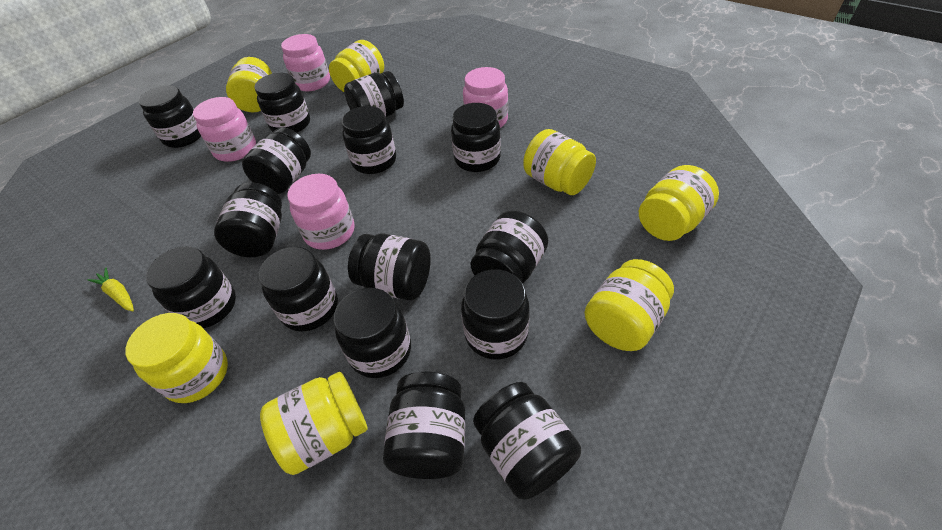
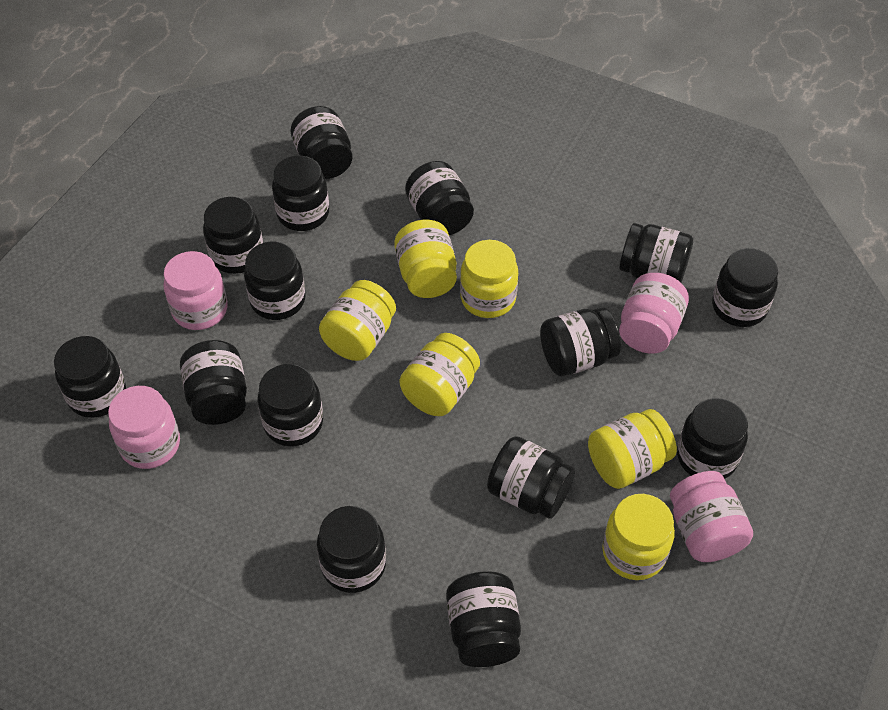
yellow carrot: [87,268,134,311] = 1 -> none = 0
yellow jar: [125,313,228,403] [226,57,272,112] [260,372,367,475] [329,40,384,92] [523,129,596,195] [584,259,674,351] [639,165,719,241] = 7 -> [319,280,396,361] [394,220,457,298] [399,333,480,416] [460,240,518,318] [588,409,677,489] [602,494,675,580] = 6

